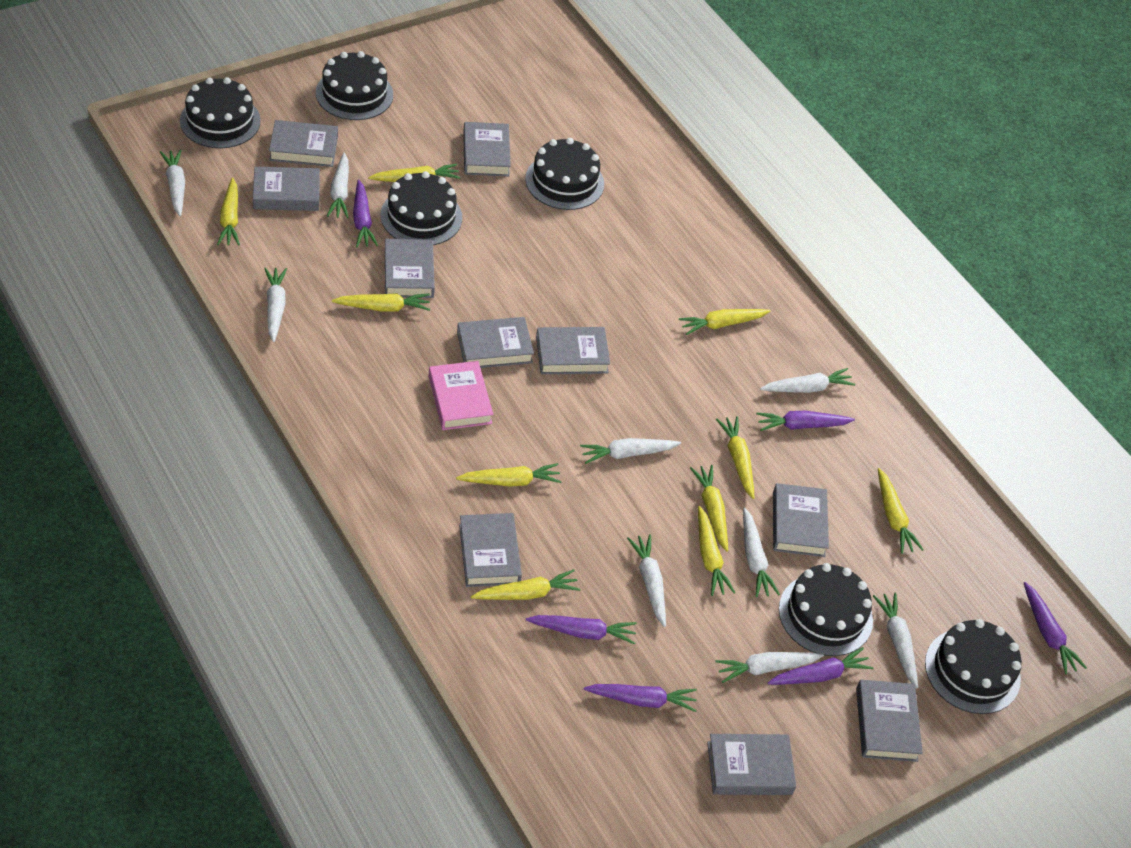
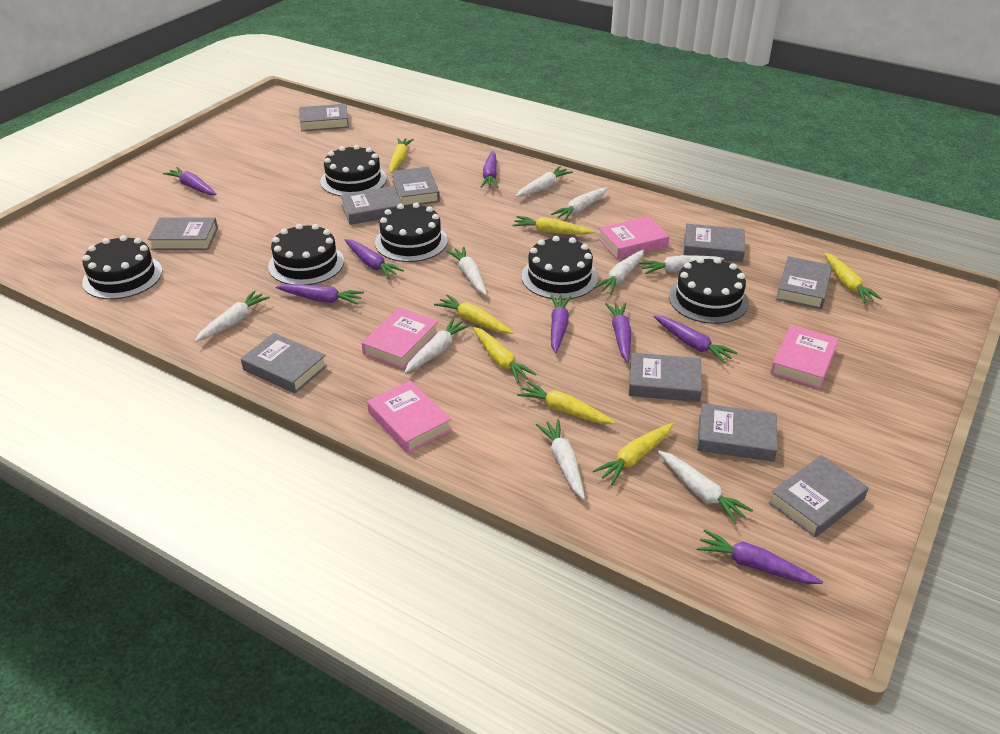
pink book: [429,361,493,430] = 1 -> [362,308,438,369] [367,380,452,453] [598,216,669,259] [771,325,839,389] = 4
purple carrot: [353,180,378,247] [526,615,637,645] [584,684,697,712] [756,411,855,431] [768,647,874,685] [1024,582,1087,674] = 6 -> [163,167,217,195] [276,284,364,305] [345,239,404,279] [481,151,498,188] [550,295,571,353] [605,302,631,362] [653,315,737,364] [697,529,823,584] = 8
yellow carrot: [217,177,240,246] [332,293,430,312] [368,164,461,182] [456,463,562,487] [471,569,580,600] [679,309,770,335] [690,465,728,552] [698,506,735,596] [716,416,755,499] [878,468,924,554] = 10 -> [389,138,414,173] [434,294,514,334] [473,327,537,383] [513,216,594,235] [517,381,616,424] [593,423,673,485] [824,252,882,303] = 7

